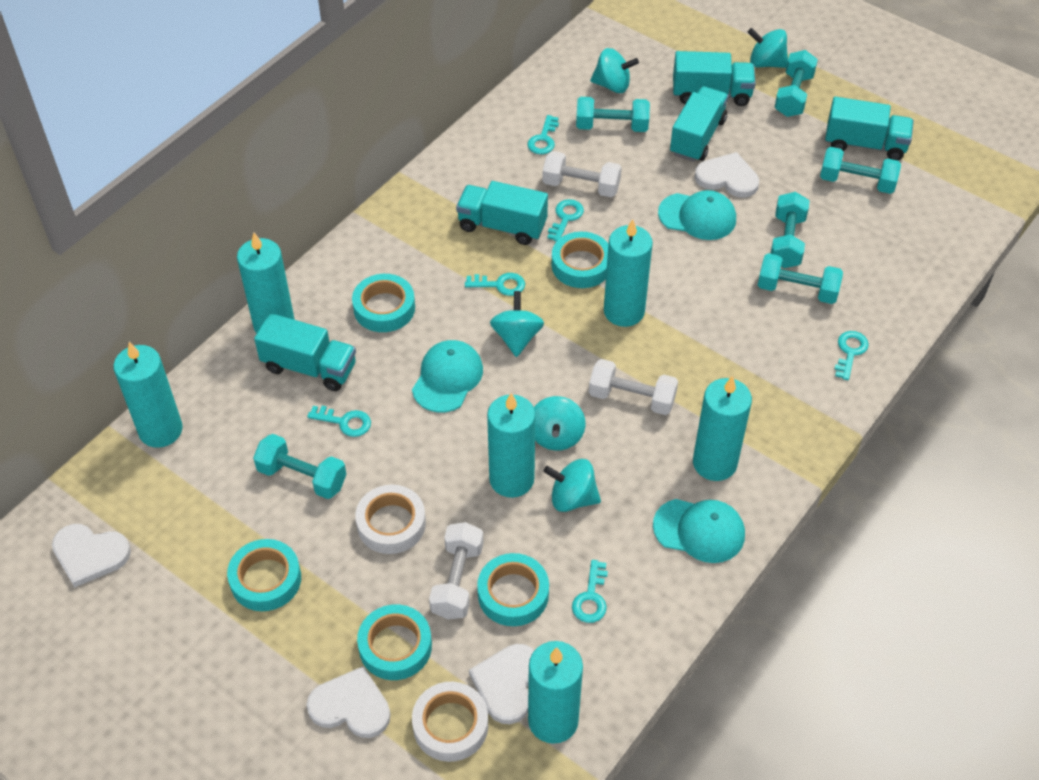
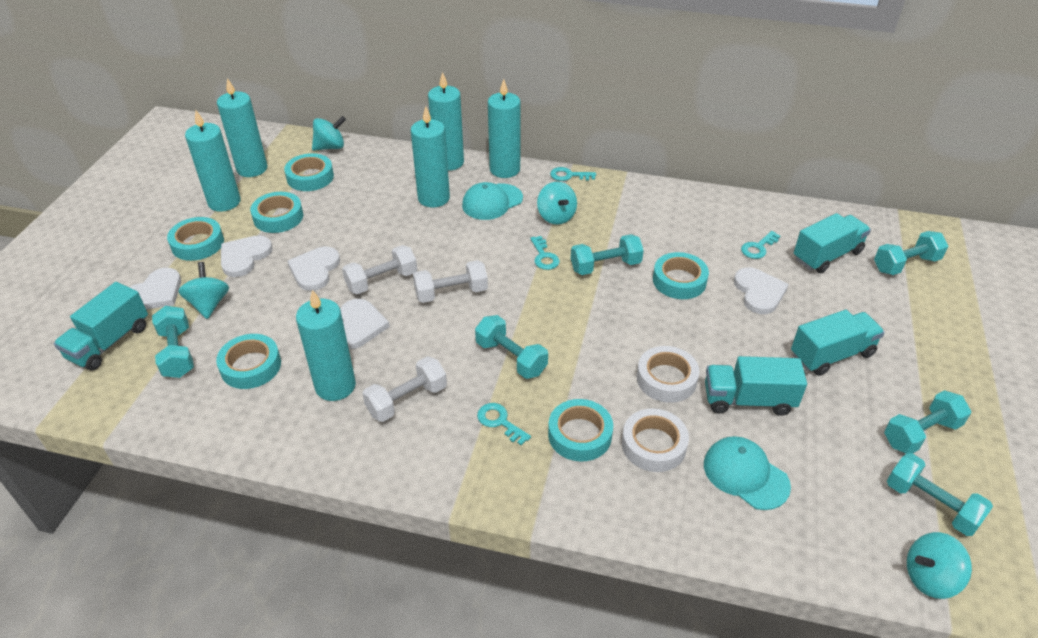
turquoise cap: [412,340,483,413] [653,499,745,563] [658,190,736,240] = 3 -> [462,182,523,220] [704,436,791,510] = 2
turquoise key: [307,406,371,437] [465,273,525,296] [527,115,559,154] [547,199,584,242] [572,560,608,623] [835,331,869,380] = 6 -> [477,403,531,445] [530,236,560,270] [550,167,596,181] [741,231,780,259] = 4
turquoise spinning top: [490,291,544,357] [534,396,586,451] [543,459,601,512] [590,48,639,93] [748,28,788,68] = 5 -> [178,262,229,319] [312,116,346,151] [537,182,577,225] [907,532,972,599] = 4
turquoise tape: [227,539,301,611] [352,274,415,332] [357,604,432,680] [477,553,549,626] [552,232,608,288] = 5 -> [167,217,224,261] [216,334,281,389] [250,192,303,233] [284,153,334,191] [548,399,613,462] [653,252,709,299] = 6
turquoise truck: [254,313,356,391] [456,181,548,245] [670,86,728,162] [673,51,756,106] [825,97,914,160] = 5 -> [54,282,148,371] [705,356,807,416] [791,310,885,376] [794,213,871,273] = 4
white heart: [52,524,131,588] [306,666,391,738] [469,644,535,724] [695,152,759,198] = 4 -> [129,268,181,310] [221,235,273,277] [287,247,340,291] [340,299,390,349] [734,267,789,314] = 5

